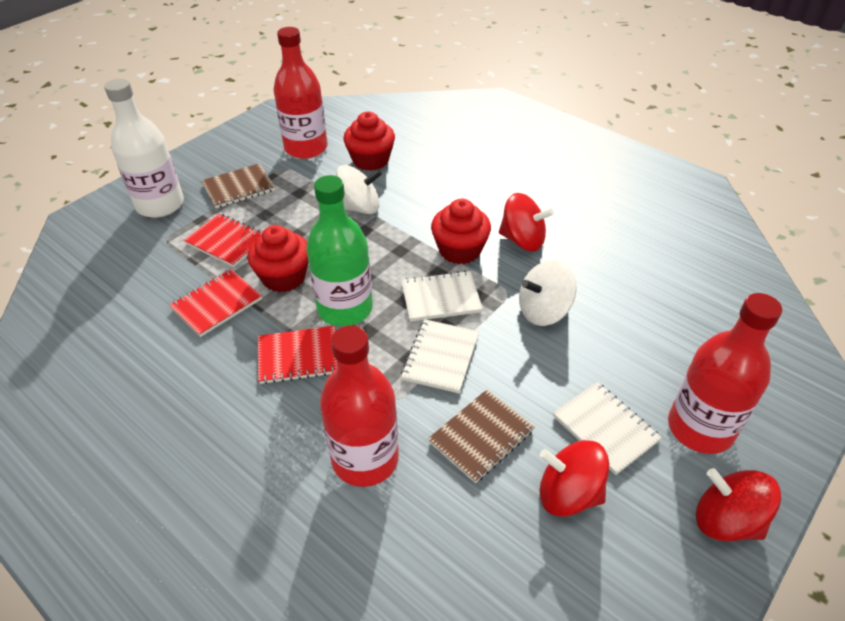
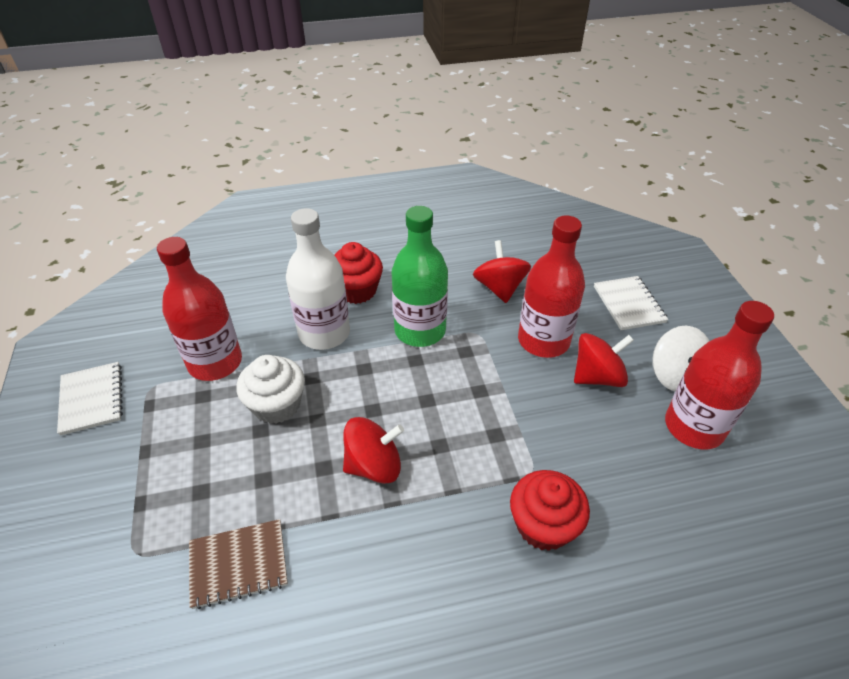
brown notebook: [202,163,275,208] [428,389,535,483] = 2 -> [189,519,288,609] = 1
red cupcake: [248,225,308,292] [343,112,395,171] [431,199,491,264] = 3 -> [335,242,383,304] [510,470,590,551] = 2
red notebook: [169,269,262,337] [183,213,263,267] [258,326,337,384] = 3 -> none = 0
white cupcake: none = 0 -> [236,355,305,424] = 1
white notebook: [401,270,483,322] [401,319,479,393] [553,382,662,475] = 3 -> [57,362,123,436] [594,276,668,330] = 2
white spinning top: [336,165,382,214] [519,260,577,326] = 2 -> [652,326,709,391] = 1

